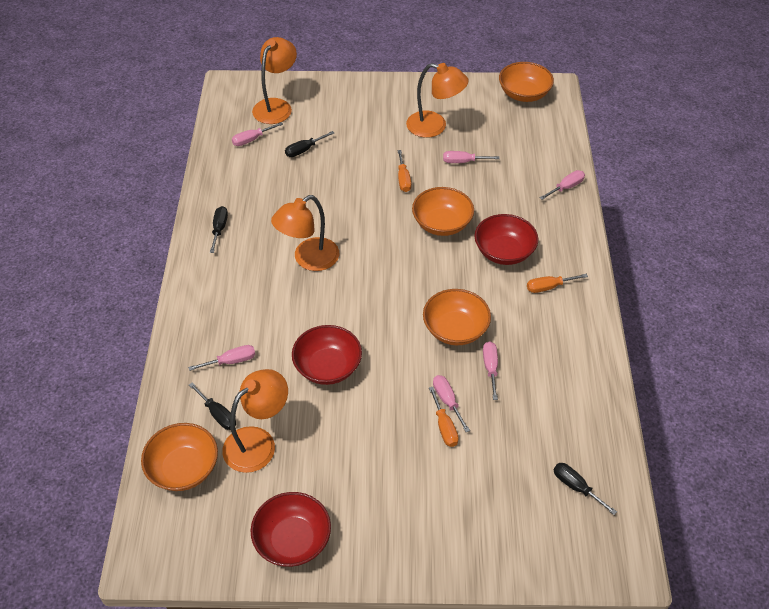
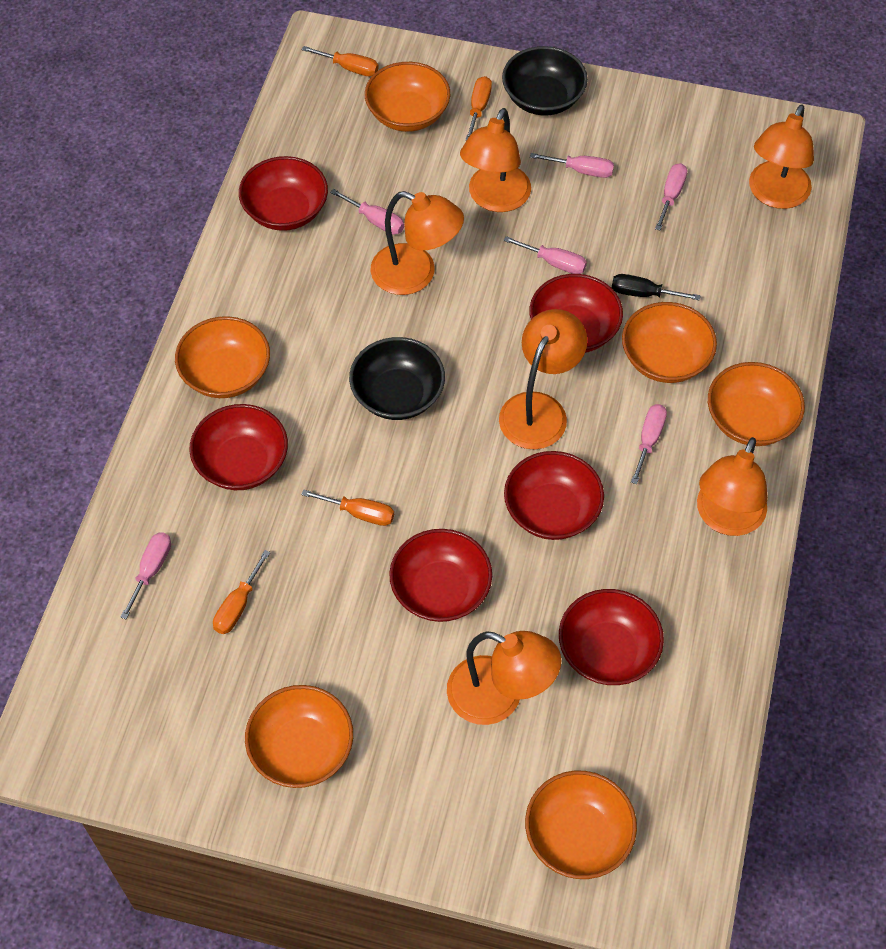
black bowl: none = 0 -> [349,337,445,420] [502,46,588,115] = 2
black screwdriver: [189,383,236,430] [210,206,228,253] [285,131,334,157] [554,463,617,515] = 4 -> [612,274,701,300] = 1
orange bowl: [141,423,218,491] [412,187,474,236] [423,289,491,345] [499,62,554,102] = 4 -> [175,316,270,398] [245,685,353,788] [365,62,450,132] [525,771,637,879] [622,302,717,383] [708,362,805,446] = 6
orange lamp: [222,369,288,473] [252,37,297,124] [271,195,339,271] [406,63,469,138] = 4 -> [370,191,464,295] [447,631,561,725] [460,108,531,212] [499,309,587,449] [697,437,768,536] [749,105,814,209] = 6
orange screwdriver: [398,150,411,192] [429,387,459,447] [527,274,588,293] = 3 -> [213,550,271,634] [301,489,394,526] [302,46,379,76] [465,76,492,141] = 4
red bowl: [251,492,331,567] [292,325,362,385] [475,214,538,265] = 3 -> [189,404,288,490] [239,156,328,231] [389,529,492,622] [504,451,604,540] [529,274,623,353] [559,589,664,685] = 6

